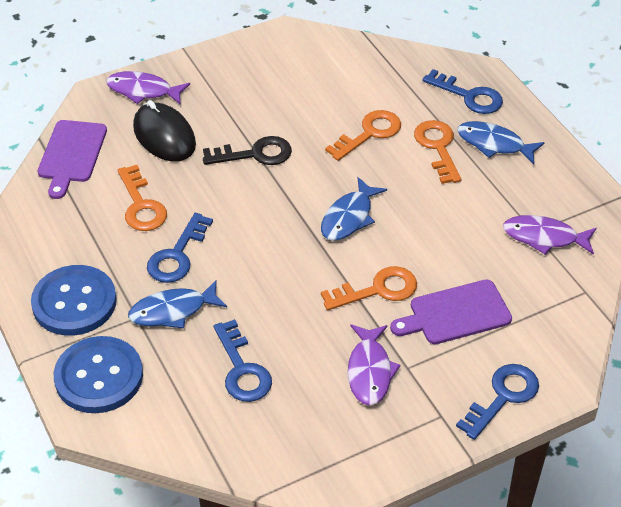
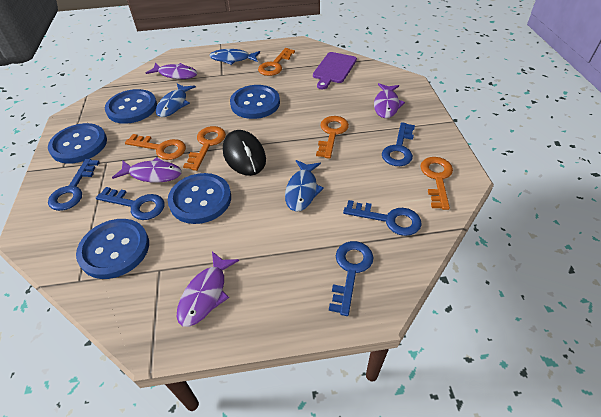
black key: [203,136,292,165] = 1 -> none = 0
blue button: [31,265,117,336] [54,336,143,413] = 2 -> [48,123,107,164] [76,219,149,279] [105,89,157,124] [168,173,231,224] [230,85,280,119] = 5
blue key: [147,213,213,283] [214,319,272,402] [422,69,503,114] [456,364,539,440] = 4 -> [48,159,100,211] [96,187,165,220] [329,241,374,316] [343,200,422,236] [382,122,415,166] = 5
orange key: [118,165,167,231] [321,266,417,310] [325,110,401,161] [414,120,462,184] = 4 -> [125,134,186,160] [183,126,226,171] [258,48,295,76] [316,116,349,159] [420,157,453,210] = 5
purple cutting board: [38,120,107,199] [390,280,512,344] = 2 -> [313,52,357,90] = 1
purple fish: [106,71,190,105] [348,324,400,406] [503,215,597,255] = 3 -> [112,157,182,183] [146,63,197,79] [177,251,239,327] [374,83,405,118] = 4

